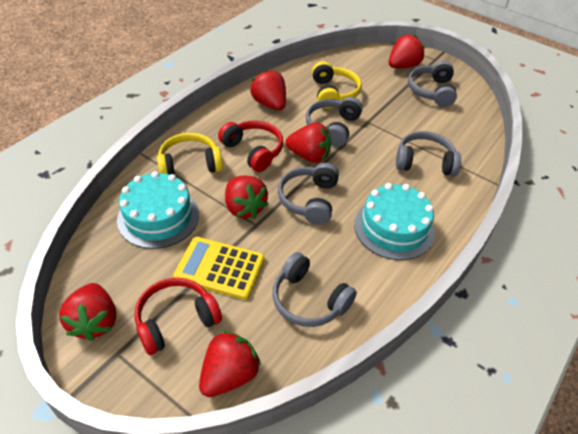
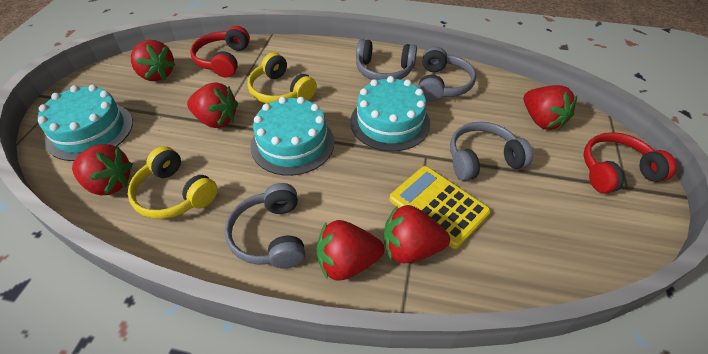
grey headphones: [272,252,357,327] [278,163,339,225] [306,97,363,147] [396,131,461,176] [408,61,457,107] = 5 -> [225,183,305,268] [356,39,417,80] [418,46,476,102] [450,122,533,181] = 4
turquoise cake: [117,171,199,249] [354,183,435,260] = 2 -> [38,84,133,161] [251,97,334,176] [350,76,430,151] = 3

